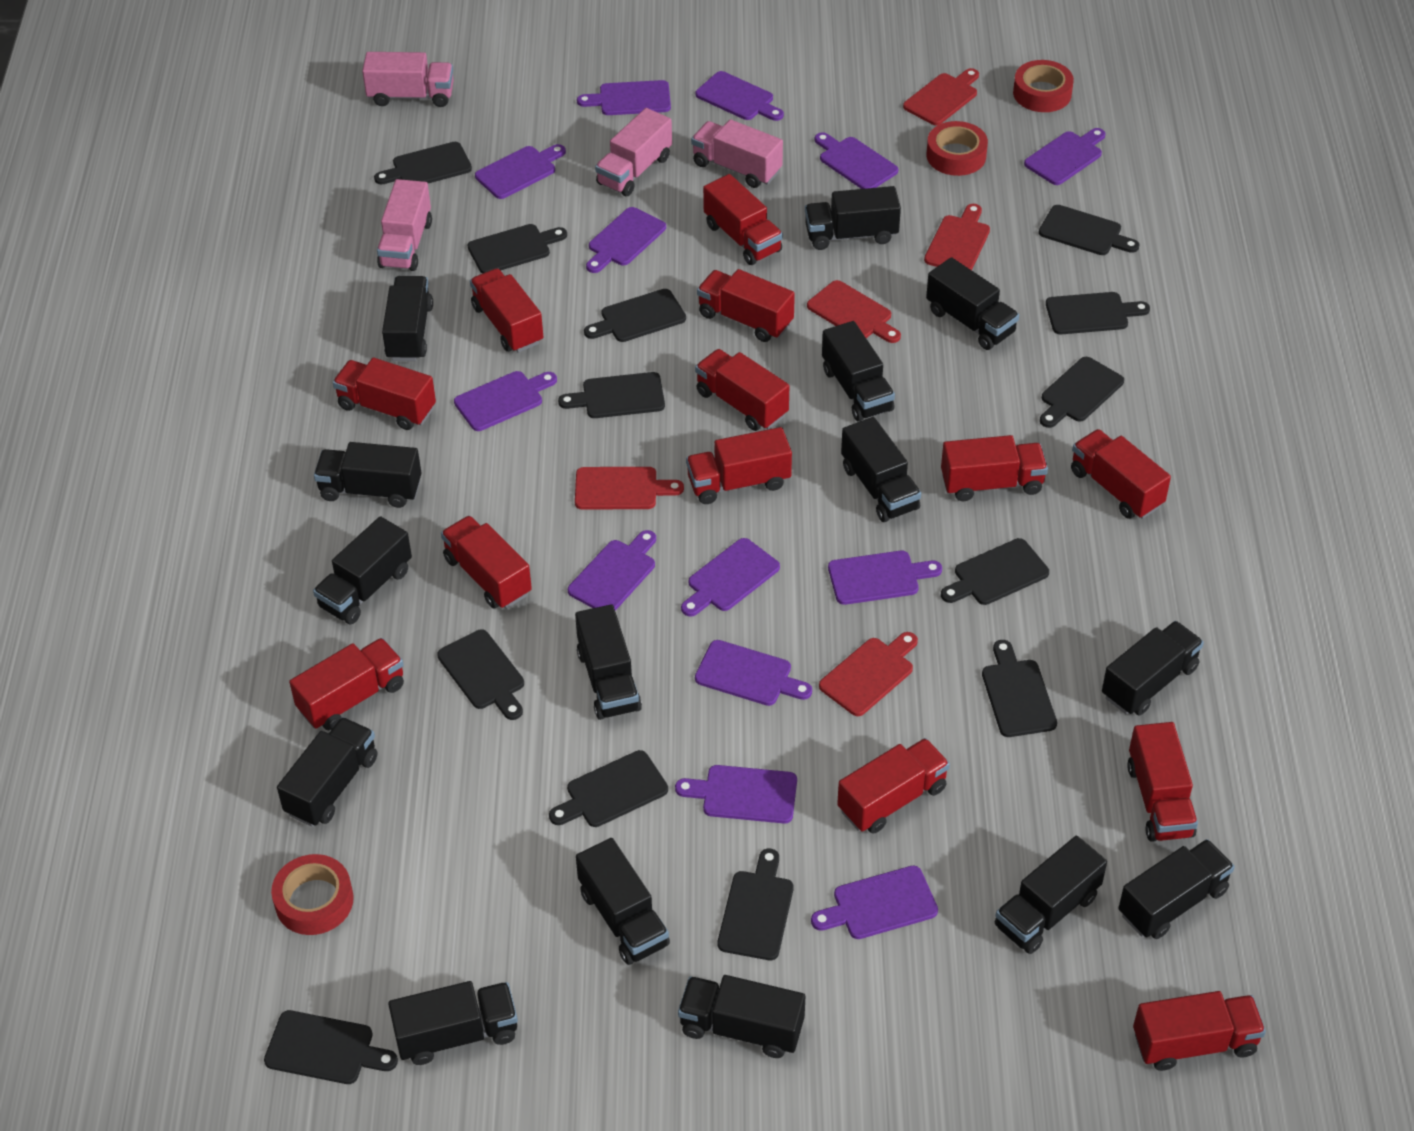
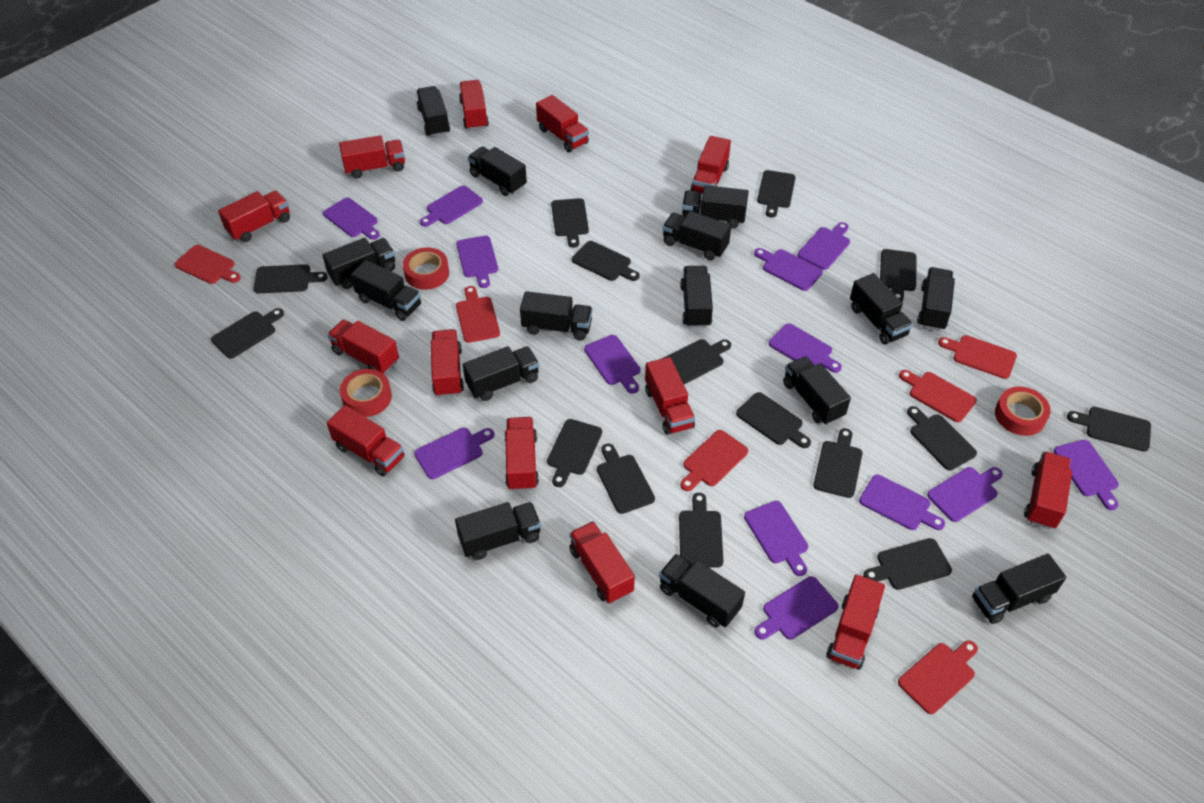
black cutting board: [264,1010,398,1084] [374,142,472,185] [437,629,524,720] [468,224,567,274] [549,750,668,827] [558,372,665,418] [584,289,686,342] [717,849,794,960] [941,538,1049,605] [982,640,1057,737] [1039,205,1140,255] [1040,357,1124,428] [1046,292,1150,334] = 13 -> [211,308,284,359] [253,264,328,293] [547,419,602,487] [551,198,589,248] [572,241,639,281] [597,443,655,514] [662,339,731,384] [679,493,723,568] [736,392,811,448] [757,170,796,217] [813,428,862,498] [863,538,952,590] [880,249,917,301] [907,406,977,471] [1067,407,1151,452] = 15
pink truck: [362,52,454,107] [377,179,432,271] [595,108,672,196] [691,119,783,188] = 4 -> none = 0
red cutting board: [575,467,684,510] [807,280,901,343] [819,632,918,716] [903,68,979,125] [924,204,990,270] = 5 -> [174,245,241,284] [456,286,500,343] [680,430,748,491] [898,641,978,714] [899,370,977,422] [938,335,1017,379] = 6

